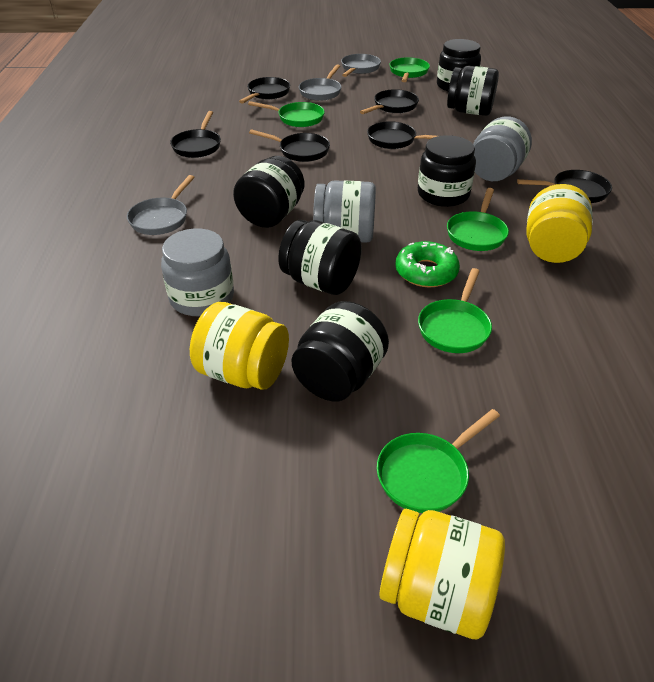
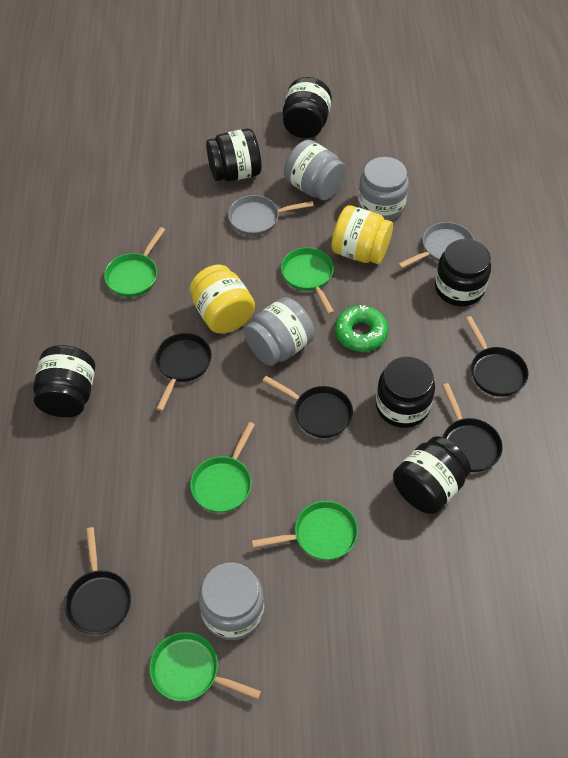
black pan: [170,111,221,158] [239,77,290,104] [249,129,330,162] [360,89,419,114] [367,121,437,149] [517,170,612,203] = 6 -> [65,527,131,634] [155,333,212,411] [263,376,353,438] [442,383,503,472] [465,316,528,397] = 5
grey jar: [161,228,234,316] [313,180,376,243] [473,116,532,181] = 3 -> [199,563,264,640] [244,297,315,366] [284,140,346,201] [358,157,409,221] = 4
grey pan: [127,175,195,235] [299,65,342,101] [341,54,381,77] = 3 -> [228,195,314,236] [398,222,474,269] = 2
yellow jar: [190,302,289,390] [379,509,505,640] [526,184,592,263] = 3 -> [190,265,255,333] [331,205,393,264] = 2

